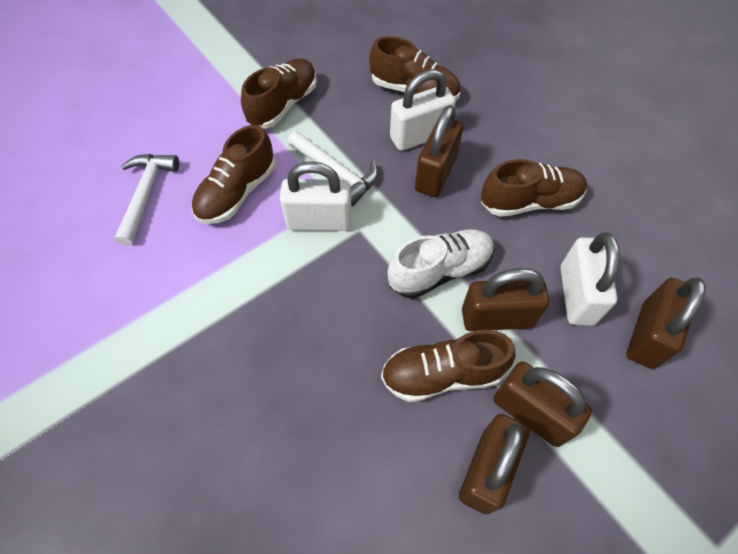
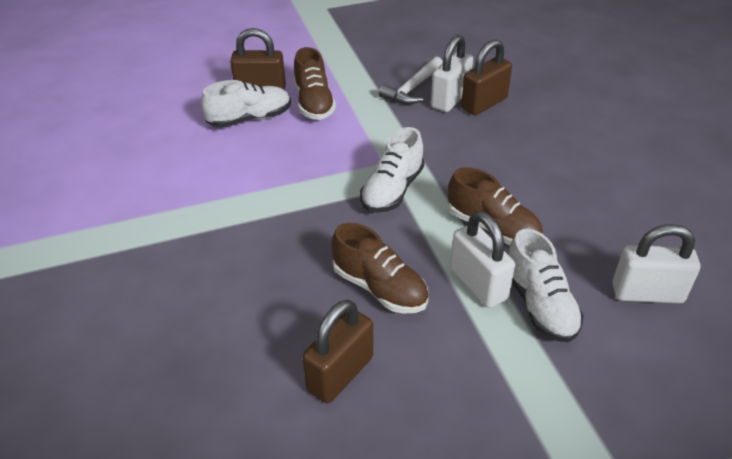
brown padlock: [415,105,463,197] [459,414,530,514] [462,268,549,331] [493,362,592,447] [626,277,706,369] = 5 -> [230,28,286,90] [302,299,373,403] [461,39,512,115] = 3
brown shoe: [192,125,275,224] [241,58,317,129] [369,36,460,100] [381,330,516,402] [481,159,587,217] = 5 -> [294,47,336,120] [332,223,429,314] [448,167,543,246] = 3
white hammer: [115,154,179,246] [287,131,378,207] = 2 -> [378,56,443,104] = 1
white shoe: [387,229,494,299] = 1 -> [201,80,291,128] [360,127,424,213] [508,229,584,342] = 3

